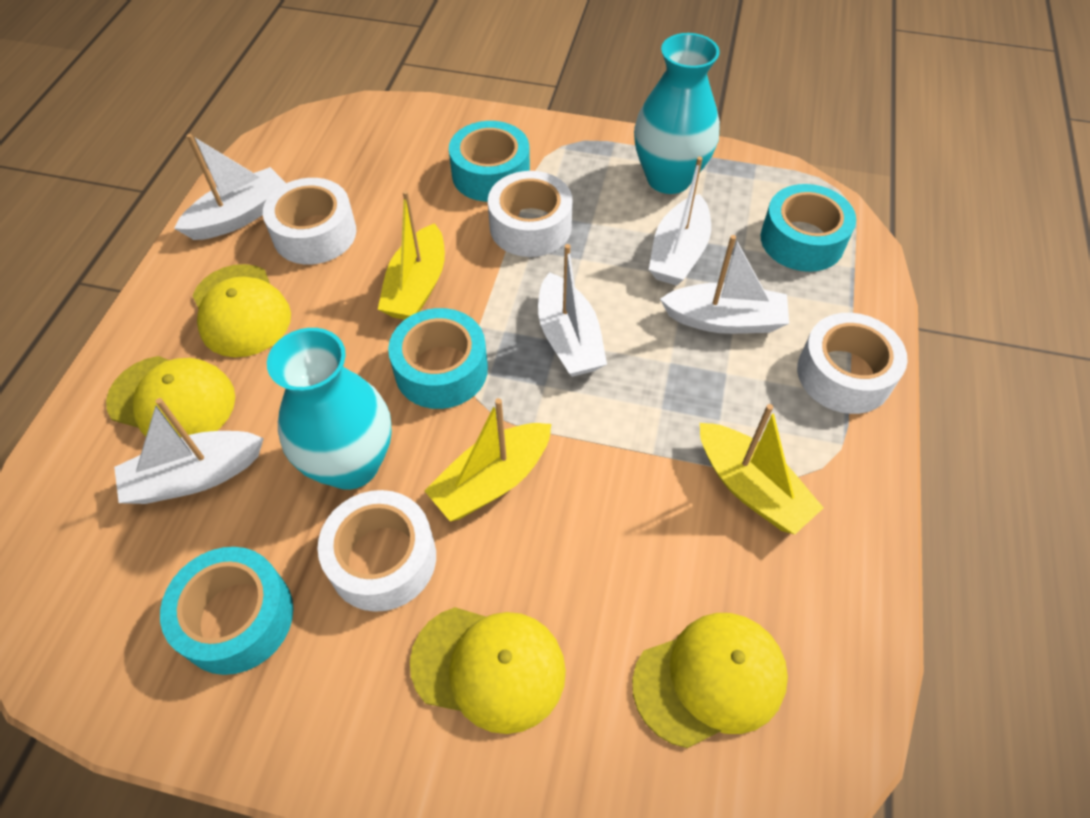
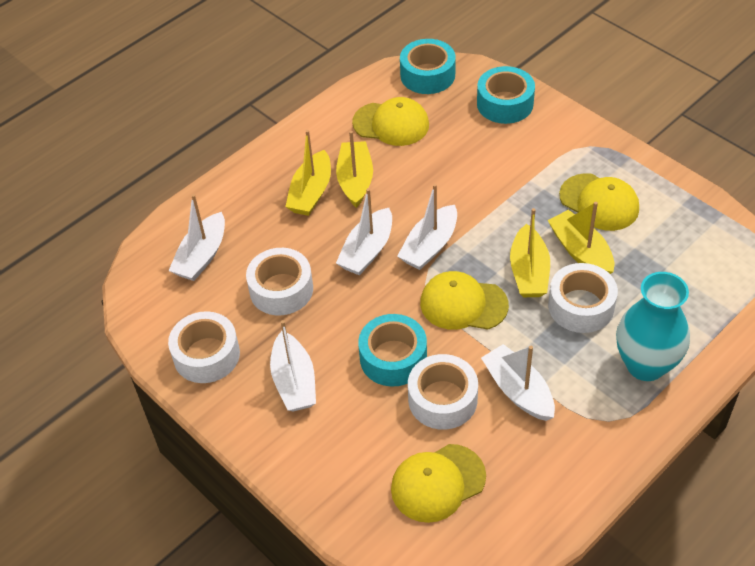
turquoise tape: [160,547,293,675] [388,308,488,409] [449,121,530,202] [760,184,856,272] = 4 -> [358,314,427,387] [400,39,456,94] [477,66,535,124] = 3
turquoise vase: [267,328,391,490] [634,33,720,194] = 2 -> [616,272,690,381] = 1
yellow boat: [377,190,445,320] [424,398,551,522] [700,404,824,534] = 3 -> [285,130,331,216] [336,131,373,208] [510,208,550,297] [548,202,614,274] = 4

